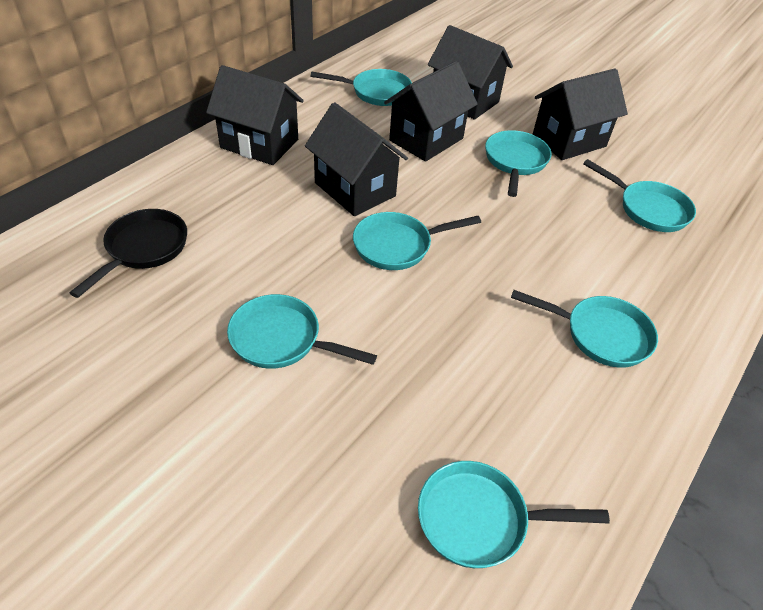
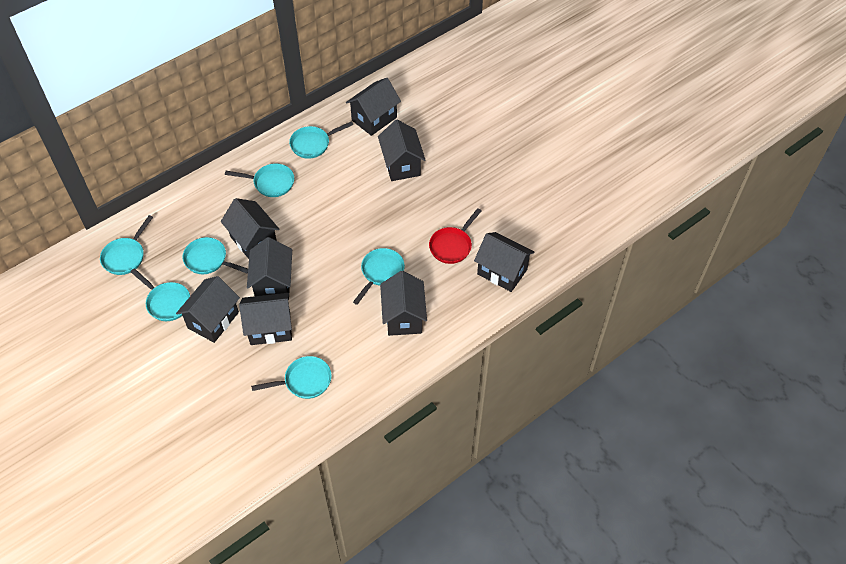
black house: [206,65,304,165] [305,102,408,216] [384,61,478,162] [428,25,513,120] [532,68,628,160] = 5 -> [176,276,240,343] [221,198,280,259] [239,293,292,345] [247,237,292,300] [346,78,401,136] [378,119,425,181] [380,271,427,336] [474,232,534,292] = 8
black pan: [70,209,187,298] = 1 -> none = 0
red pan: none = 0 -> [429,208,482,264] = 1

